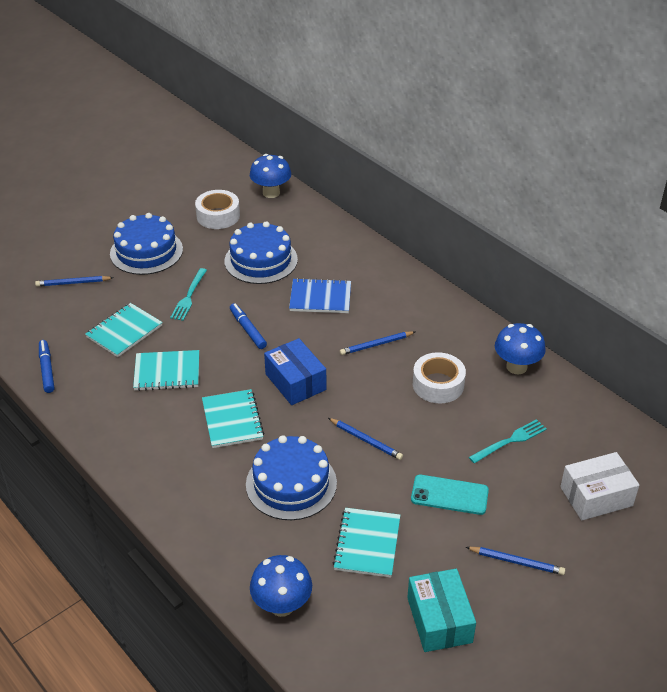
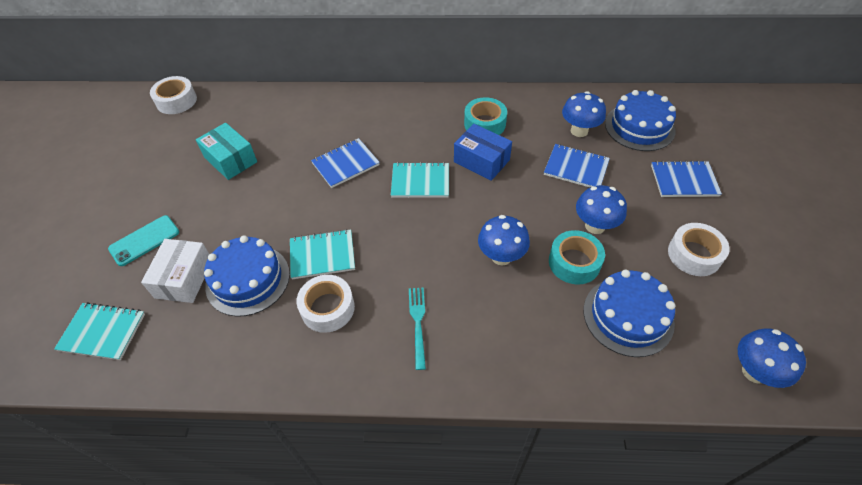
blue marker: [39,340,54,393] [230,303,267,349] = 2 -> none = 0
blue mushroom: [250,154,291,198] [250,555,312,617] [495,323,546,374] = 3 -> [478,215,530,266] [562,91,606,137] [576,185,627,234] [738,328,806,388] = 4
blue notebook: [289,278,351,313] = 1 -> [311,138,380,188] [544,144,610,188] [651,160,722,197] = 3
blue pencil: [35,276,114,287] [328,418,403,460] [340,331,415,355] [466,547,565,575] = 4 -> none = 0
turquoise fork: [170,268,207,321] [469,419,547,463] = 2 -> [409,287,426,370] = 1
turquoise notebook: [85,303,163,357] [133,350,199,391] [202,389,264,448] [333,508,400,578] = 4 -> [54,302,145,360] [290,229,355,279] [391,162,449,198] = 3
turquoise tape: none = 0 -> [464,97,507,135] [549,230,605,284] = 2
white tape: [195,190,240,229] [413,352,466,403] = 2 -> [150,76,197,114] [297,275,355,333] [668,223,730,276] = 3

